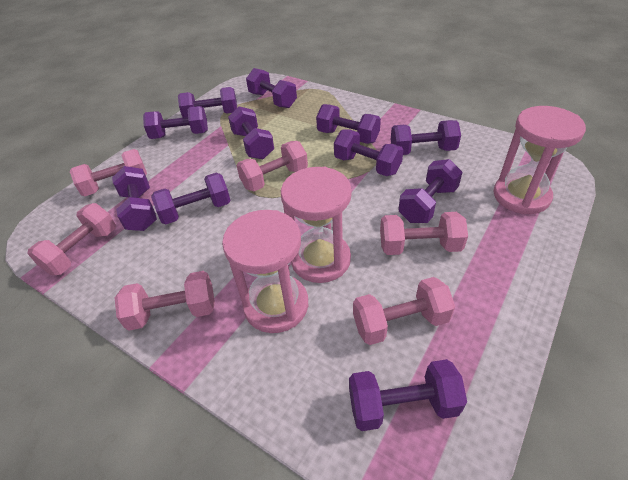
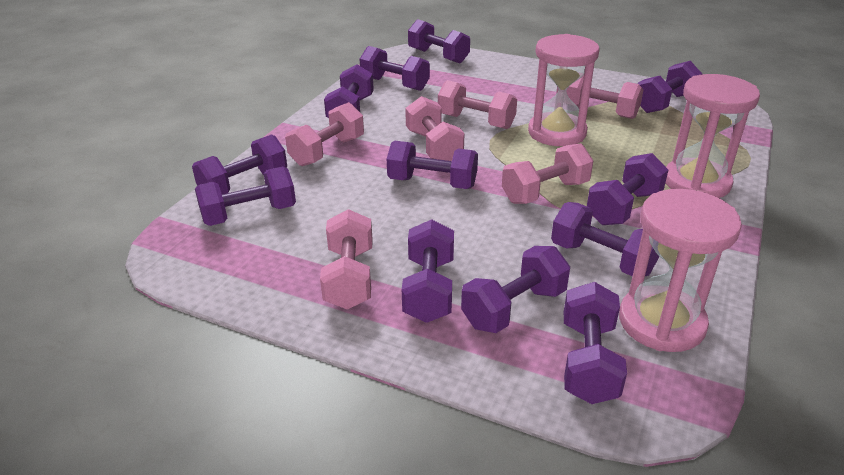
purple dumbbell: [112,166,157,231] [143,106,208,139] [151,173,231,224] [178,87,237,118] [228,106,274,159] [246,68,297,108] [316,104,381,144] [334,129,403,176] [349,359,467,431] [391,120,461,155] [398,159,462,223] = 11 -> [192,134,287,194] [195,166,296,226] [324,64,374,118] [360,46,430,91] [387,141,478,189] [402,219,454,323] [408,19,470,63] [461,246,570,333] [551,202,659,276] [564,282,627,404] [587,153,668,225] [638,61,702,113] = 12

